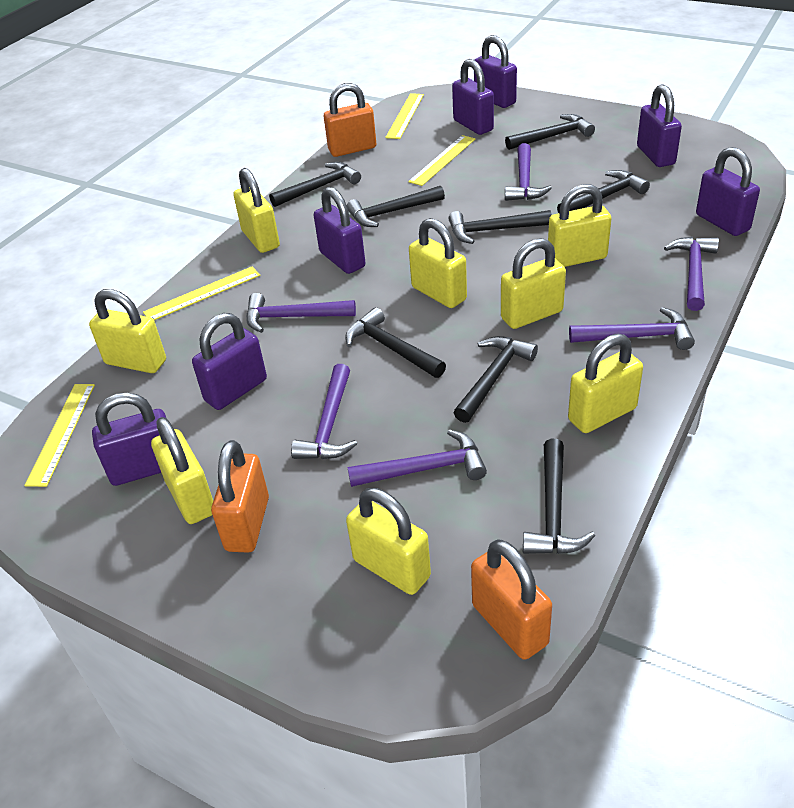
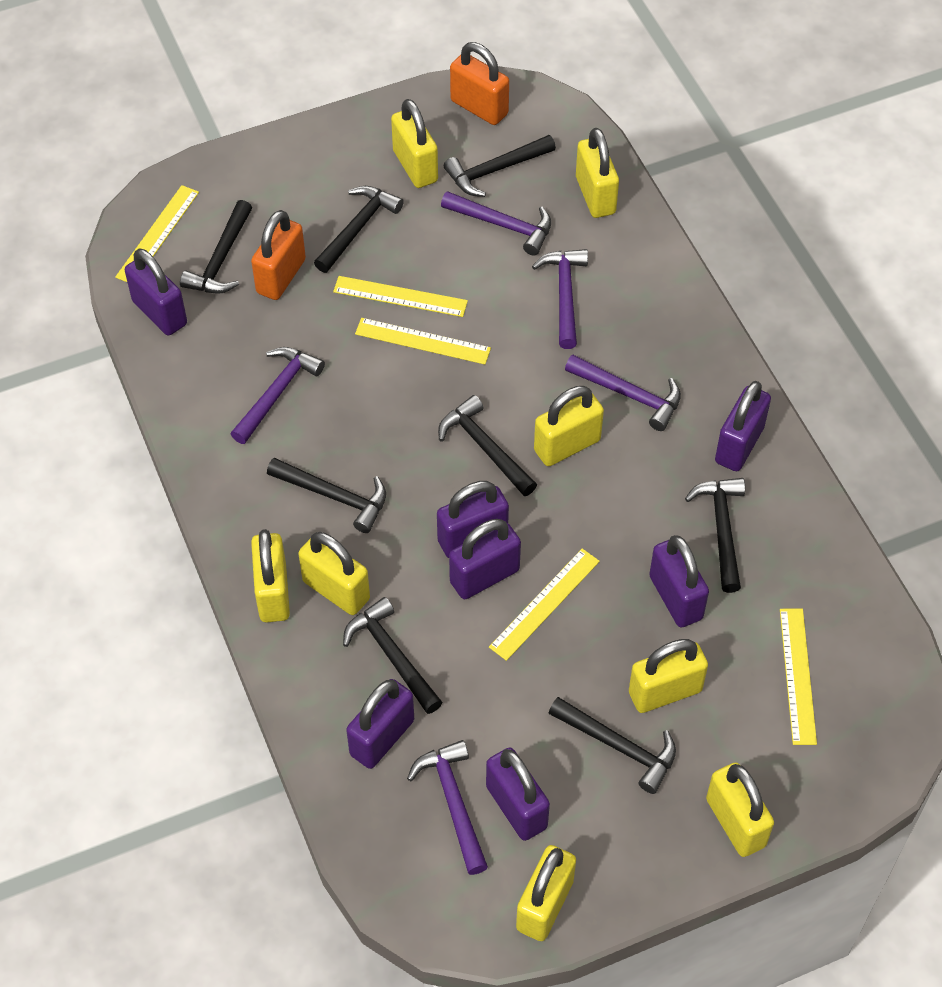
orange padlock: [211,440,269,553] [324,83,376,157] [471,539,552,660] = 3 -> [251,210,306,300] [450,42,509,125] = 2
purple hammer: [246,293,356,333] [291,364,357,459] [347,429,487,487] [505,143,552,201] [569,307,695,350] [664,237,719,311] = 6 -> [231,347,325,444] [407,740,488,875] [441,191,551,256] [532,249,588,349] [565,355,681,431] = 5
yellow ruler: [24,384,95,487] [143,267,260,320] [385,93,424,139] [408,135,476,186] = 4 -> [115,185,199,282] [333,276,468,317] [355,318,491,365] [489,548,600,661] [780,609,817,745] = 5

